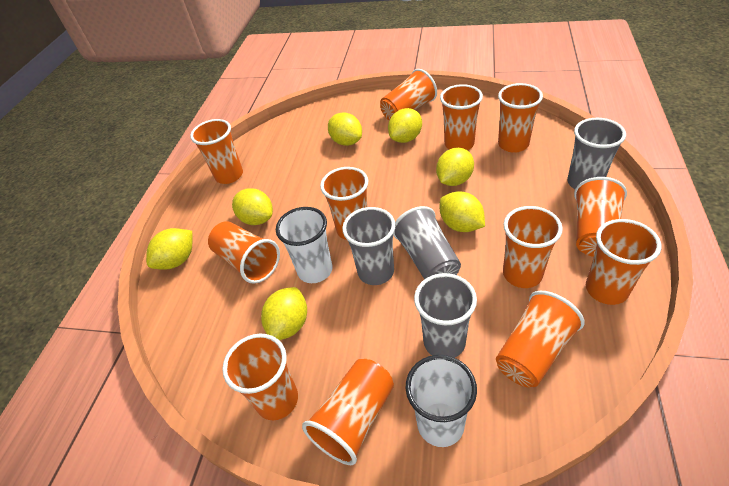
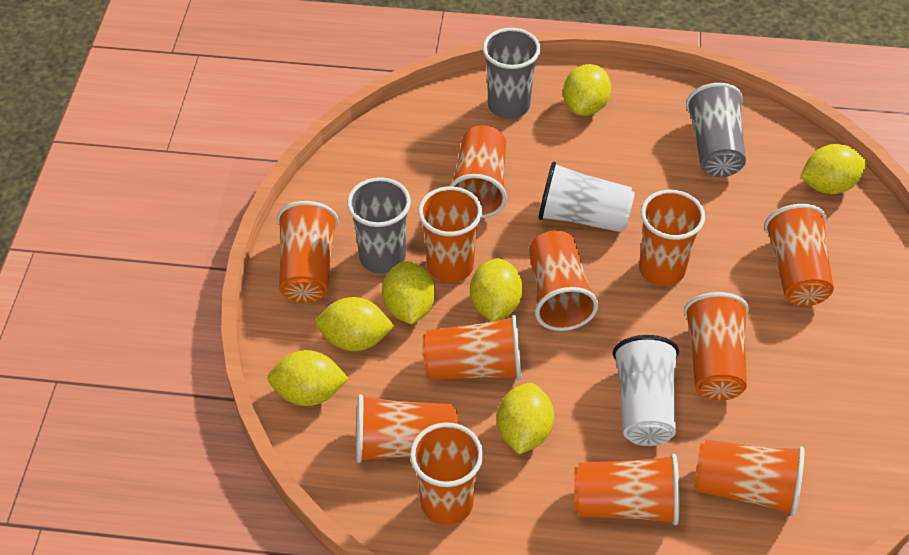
grey cup: [342,207,395,285] [393,206,461,280] [414,273,477,358] [567,118,626,189] = 4 -> [347,177,411,274] [483,28,541,119] [686,83,746,177] = 3

